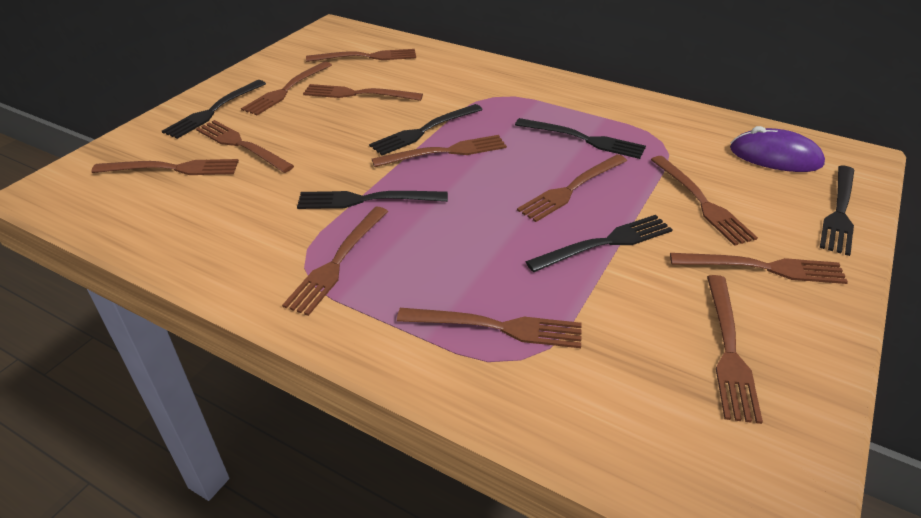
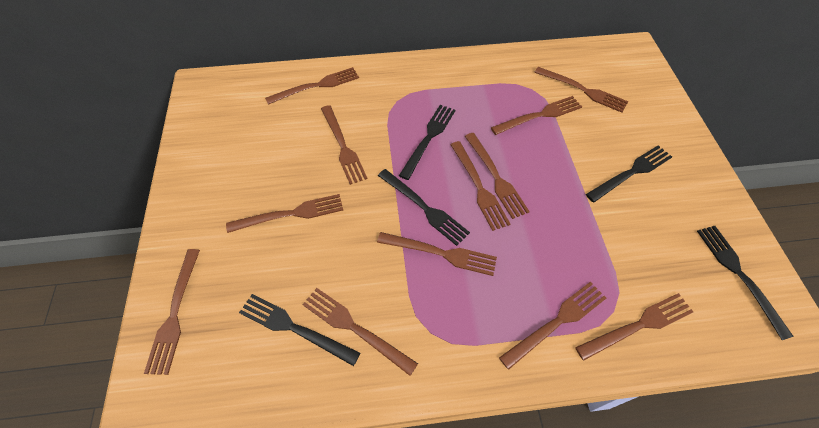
black fork: [162,80,266,139] [297,191,448,209] [369,104,483,156] [515,118,646,159] [525,215,673,272] [820,166,854,256] = 6 -> [239,294,360,366] [378,169,470,246] [399,105,455,180] [586,145,672,202] [697,226,794,340] = 5
purple mouse: [730,126,825,172] = 1 -> none = 0

